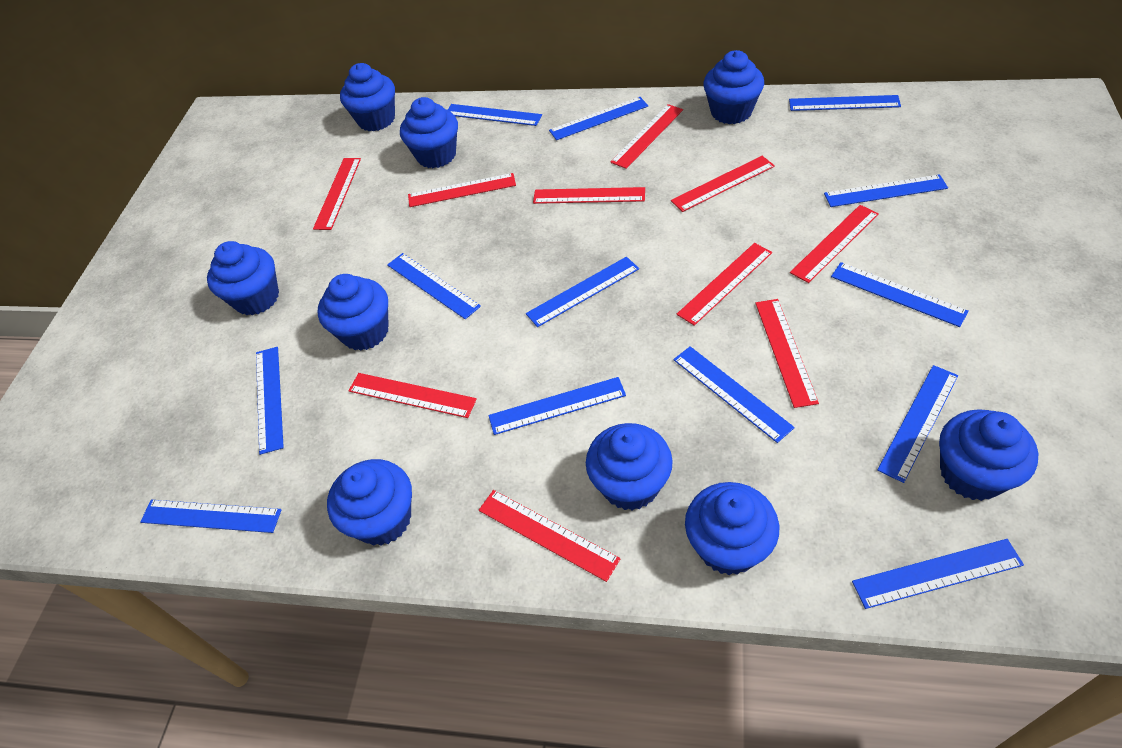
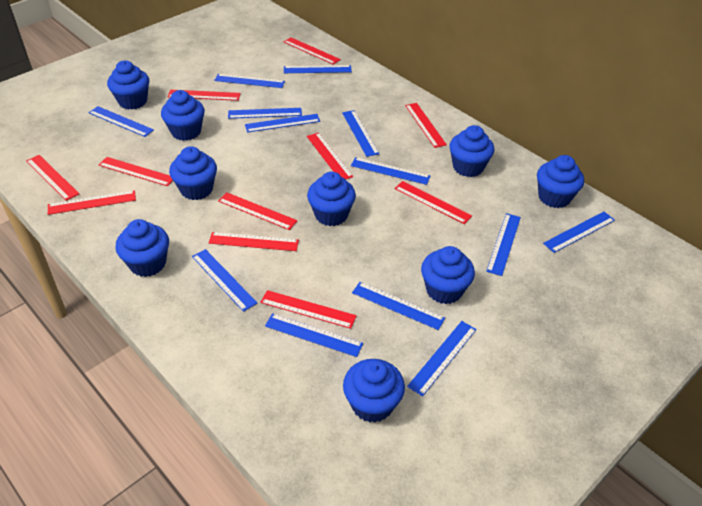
red ruler: [313,158,361,230] [348,373,477,418] [408,173,516,207] [479,490,621,582] [533,187,645,204] [610,104,683,169] [671,156,775,212] [677,243,772,326] [755,299,819,408] [790,205,879,283] = 10 -> [26,155,79,201] [48,190,136,215] [99,157,173,186] [167,90,241,101] [209,232,299,251] [218,192,297,230] [260,290,357,329] [284,37,341,65] [307,133,353,180] [395,181,472,224] [405,103,447,148] = 11

